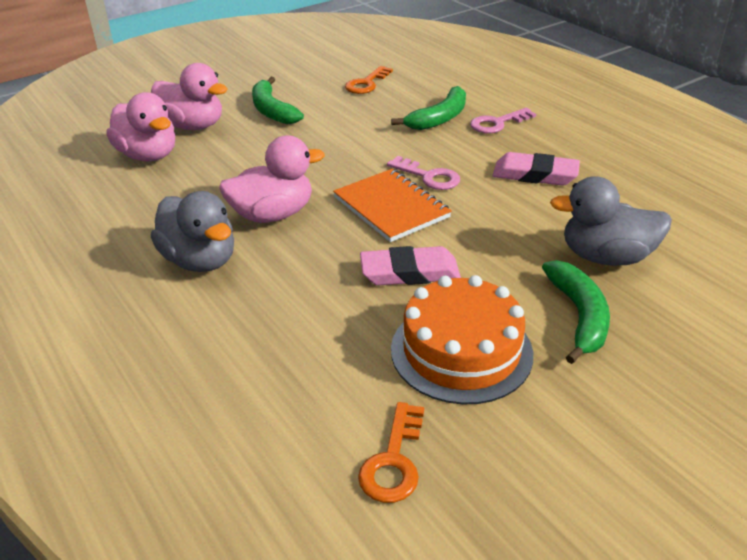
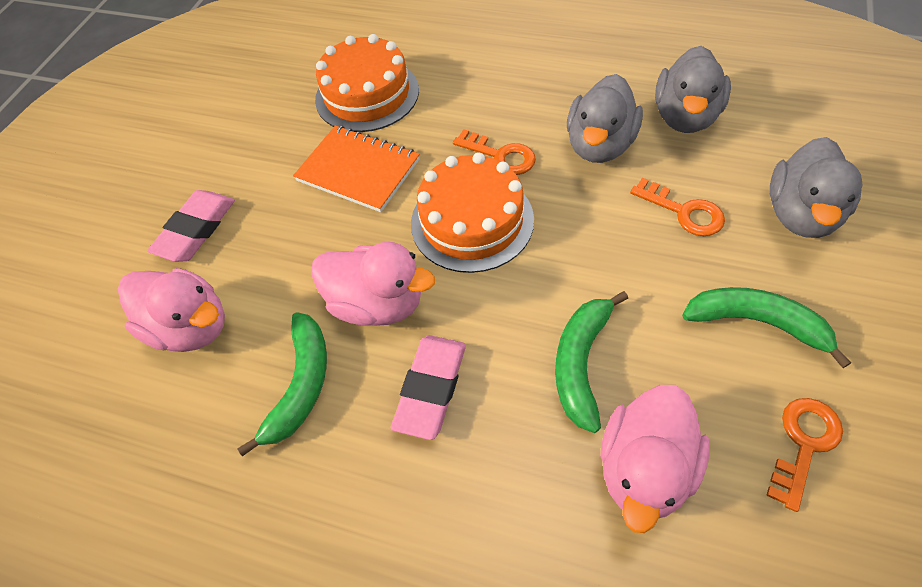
grey duck: [151,191,234,272] [550,176,672,266] = 2 -> [567,74,643,163] [655,46,731,133] [770,137,862,238] = 3
orange cake: [391,275,533,404] = 1 -> [315,34,419,132] [411,153,534,273] = 2
orange key: [345,66,393,94] [358,402,424,503] = 2 -> [453,129,536,175] [630,178,725,236] [766,398,843,512] = 3
pink key: [387,156,460,190] [470,108,536,134] = 2 -> none = 0

